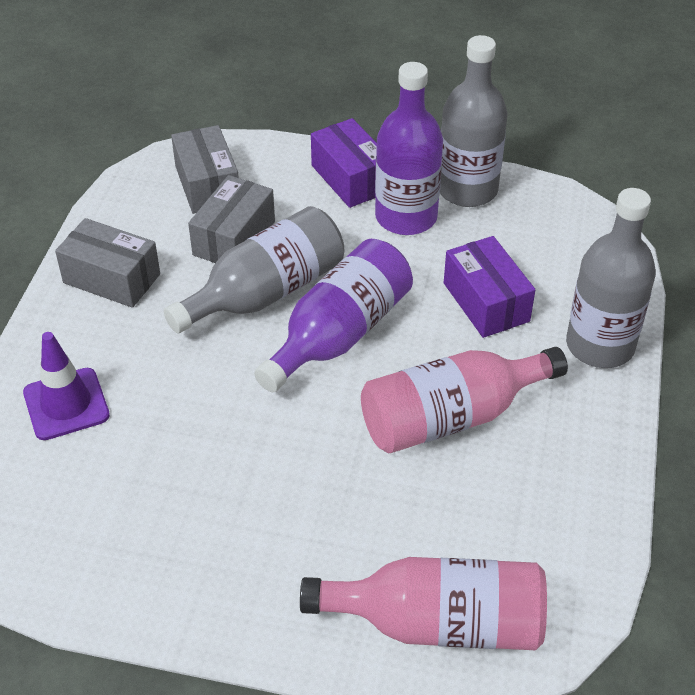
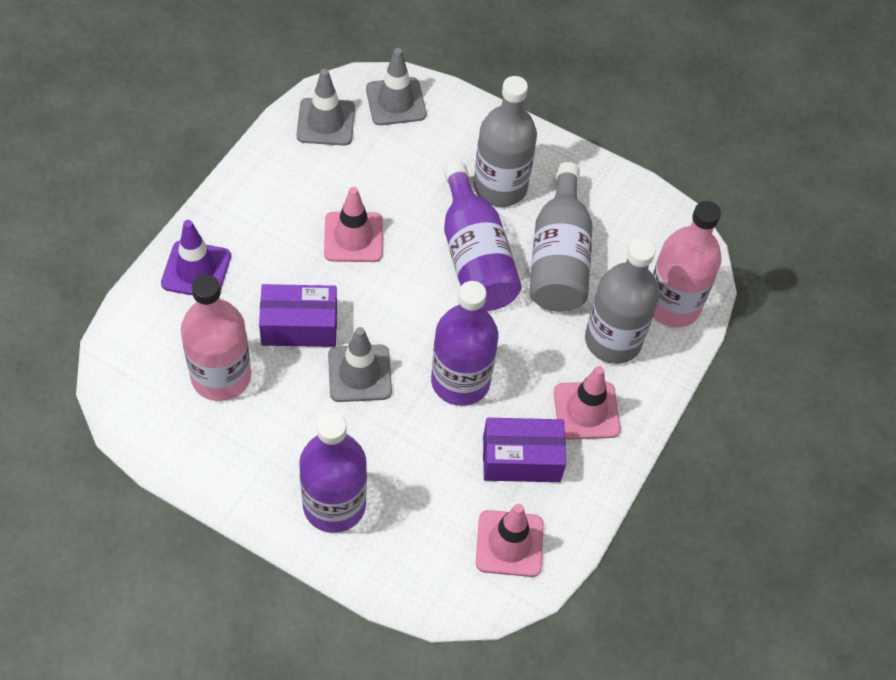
grey box: [55,218,160,308] [171,125,239,214] [188,175,275,263] = 3 -> none = 0
grey traffic cone: none = 0 -> [296,69,355,146] [328,327,392,402] [366,48,426,125] = 3
pink traffic cone: none = 0 -> [324,187,383,262] [476,504,544,577] [554,366,621,440] = 3
purple bottle: [254,239,413,392] [375,62,443,235] = 2 -> [299,413,367,533] [431,281,498,406] [444,162,522,311] = 3

